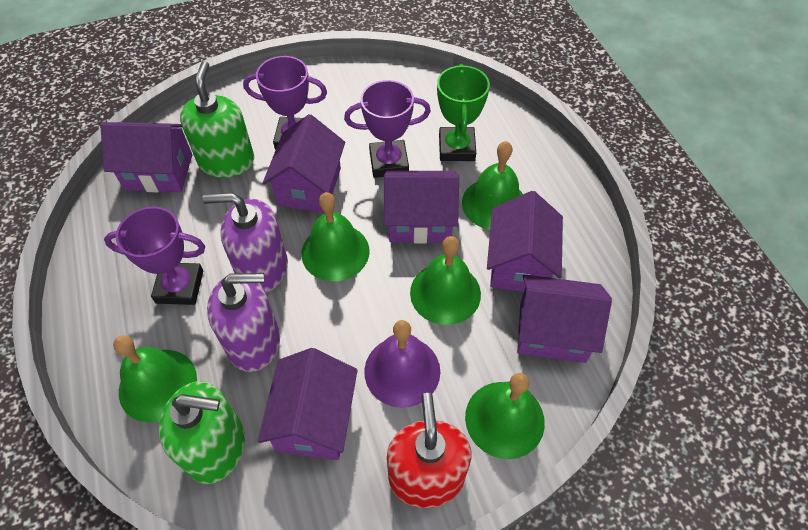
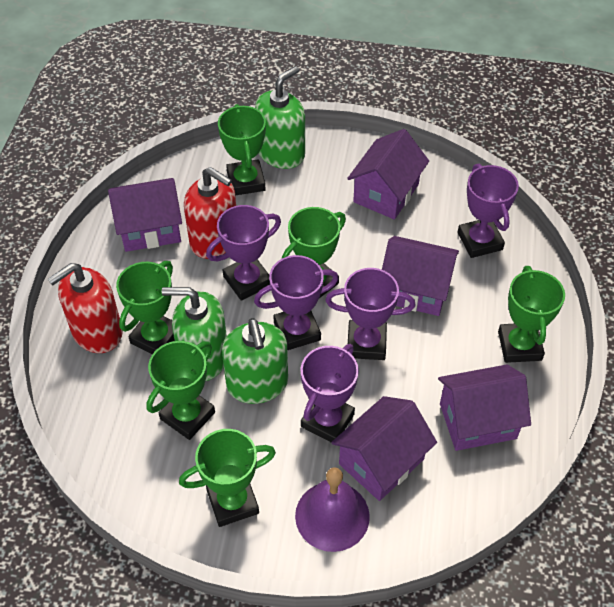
green bell: [113,335,197,422] [301,192,369,281] [410,236,481,325] [462,141,523,230] [465,373,545,459] = 5 -> none = 0
green soap dispenser: [159,381,245,484] [180,61,254,178] = 2 -> [162,287,227,381] [222,318,288,404] [255,66,305,169] = 3
green trophy: [437,64,490,161] = 1 -> [116,261,175,354] [146,341,215,440] [179,429,276,527] [218,104,266,196] [282,207,346,298] [498,266,565,363] = 6
purple house: [100,122,192,192] [258,348,357,460] [263,114,345,213] [384,171,459,244] [487,191,563,292] [517,274,612,363] = 6 -> [108,178,182,252] [331,396,437,501] [347,129,429,220] [382,236,459,316] [438,365,531,451] = 5
purple soap dispenser: [202,193,288,293] [207,273,280,372] = 2 -> none = 0
purple trophy: [104,206,205,305] [243,56,327,150] [344,80,431,178] = 3 -> [206,205,281,301] [254,255,339,350] [301,344,359,442] [325,268,415,360] [458,164,519,258] = 5
red soap dispenser: [387,393,471,508] = 1 -> [48,263,123,353] [184,167,236,259] = 2

